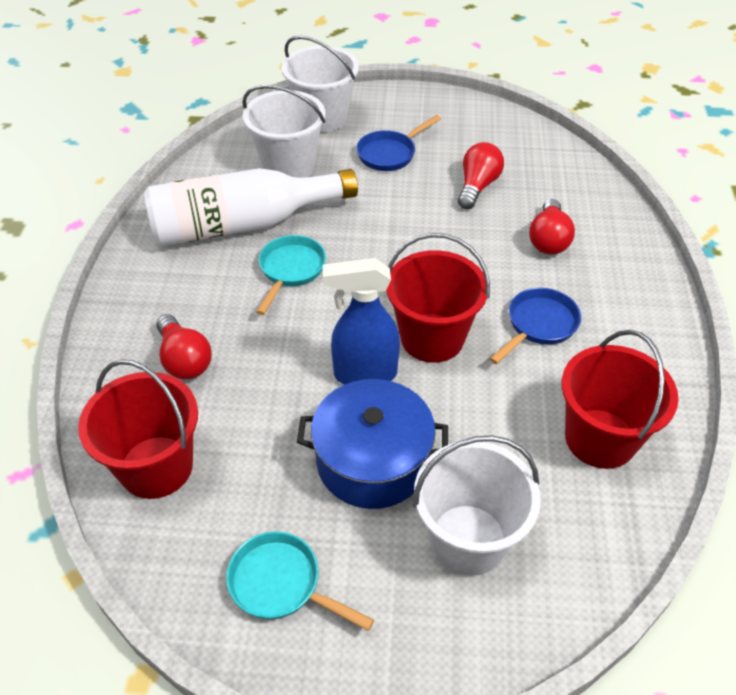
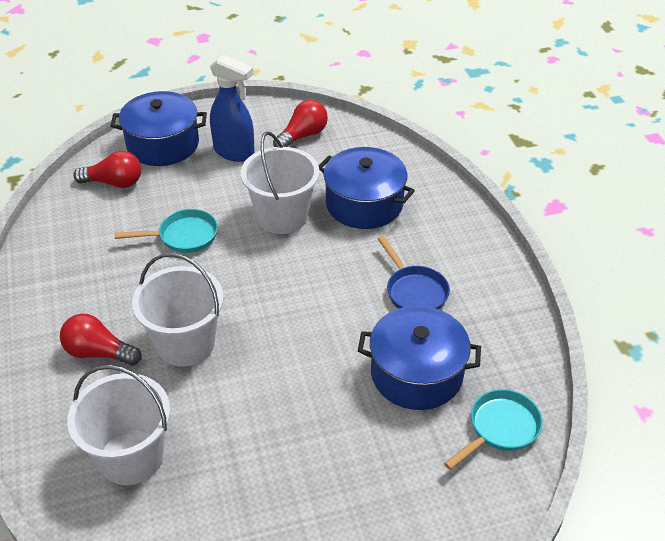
blue pan: [356,115,441,171] [490,288,581,364] = 2 -> [378,236,450,310] = 1
blue pot: [297,379,448,509] = 1 -> [110,91,207,166] [318,147,415,229] [358,306,481,410] = 3
red bucket: [78,359,198,499] [386,233,490,363] [562,330,679,469] = 3 -> none = 0
white bottle: [144,168,358,246] = 1 -> none = 0

